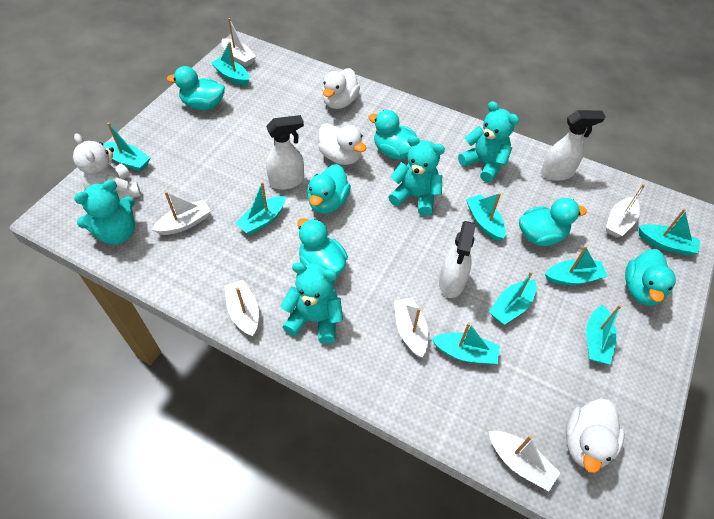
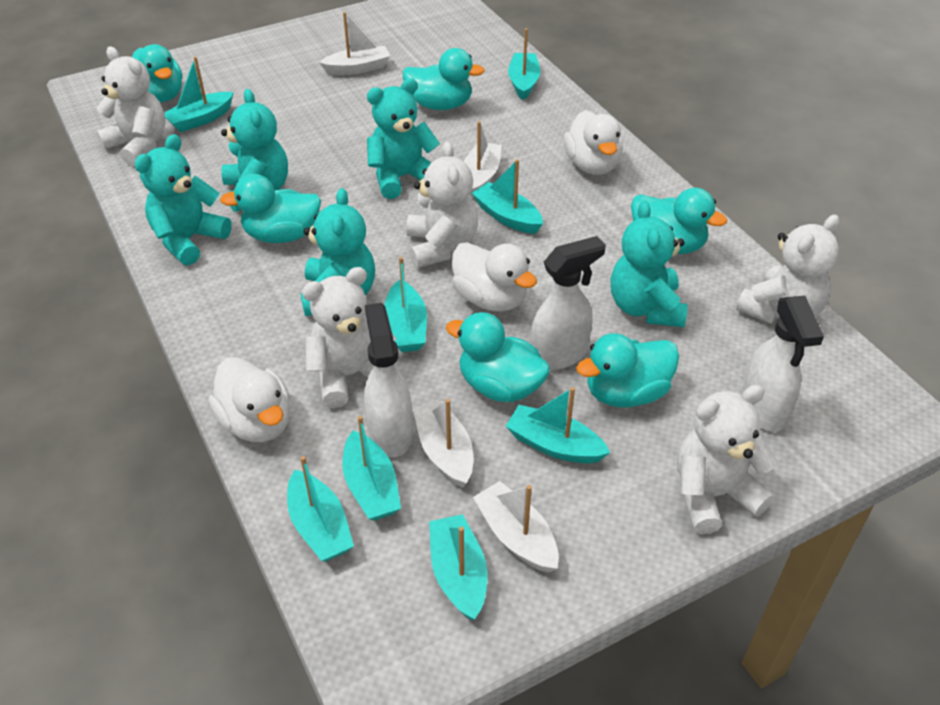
turquoise boat: [103,122,151,172] [211,42,249,86] [235,182,286,235] [431,322,500,364] [466,193,506,241] [489,271,537,325] [545,246,607,285] [586,305,622,365] [638,209,700,256] = 9 -> [164,57,234,132] [287,456,354,562] [343,416,401,521] [384,257,427,352] [429,514,487,621] [472,159,543,234] [506,387,610,463] [508,28,540,100] = 8
turquoise teddy bear: [74,180,135,245] [280,262,343,344] [388,136,445,216] [458,101,519,183] = 4 -> [135,134,232,265] [221,89,288,212] [300,188,375,316] [367,78,440,199] [611,201,688,327] = 5
white boat: [152,191,211,235] [222,18,256,67] [225,280,259,337] [394,297,428,357] [488,431,560,491] [606,184,645,238] = 6 -> [319,12,390,75] [413,399,473,488] [464,121,502,198] [473,481,559,573] = 4
white teddy bear: [73,133,141,200] = 1 -> [96,47,166,166] [302,267,398,408] [406,141,478,268] [677,385,777,535] [736,215,840,324] = 5

